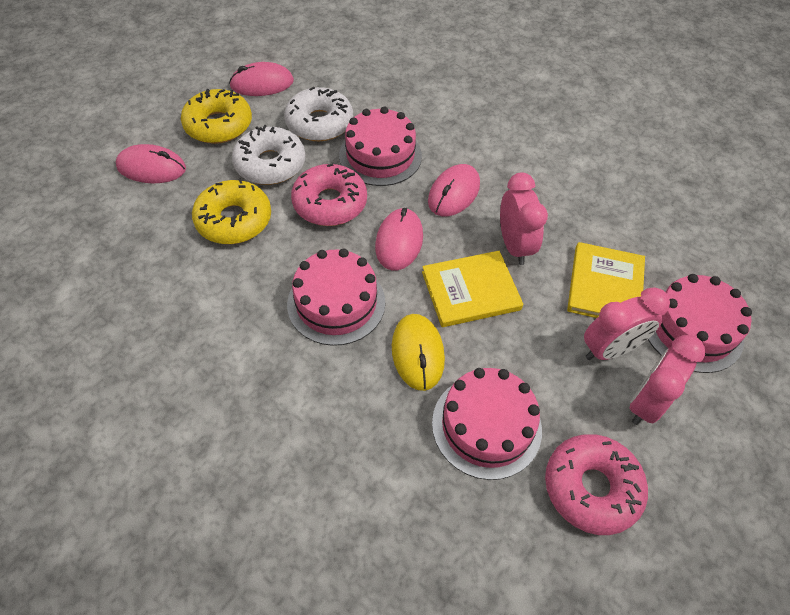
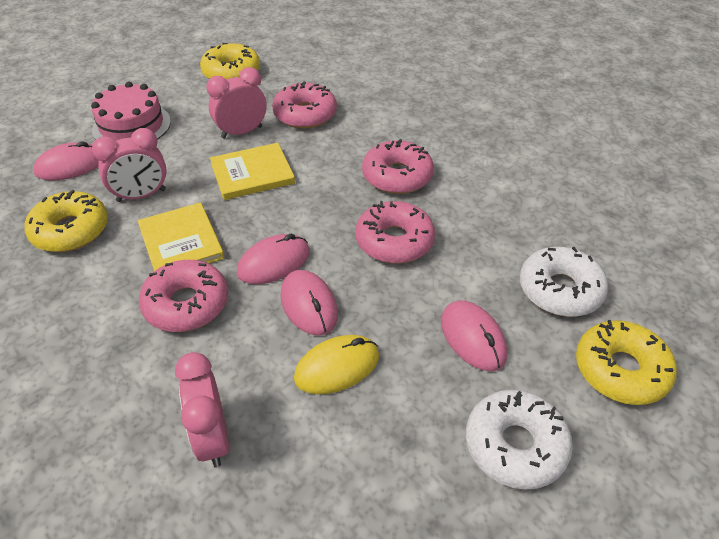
pink cake: [287,248,385,346] [339,107,422,186] [432,368,542,480] [648,274,752,373] = 4 -> [91,81,171,141] = 1
pink donut: [291,163,367,226] [545,434,648,535] = 2 -> [139,260,228,332] [272,81,337,129] [356,201,435,264] [362,139,434,194] = 4
yellow donut: [181,89,252,144] [192,178,271,244] = 2 -> [24,190,108,252] [200,43,260,79] [576,320,677,405] = 3

